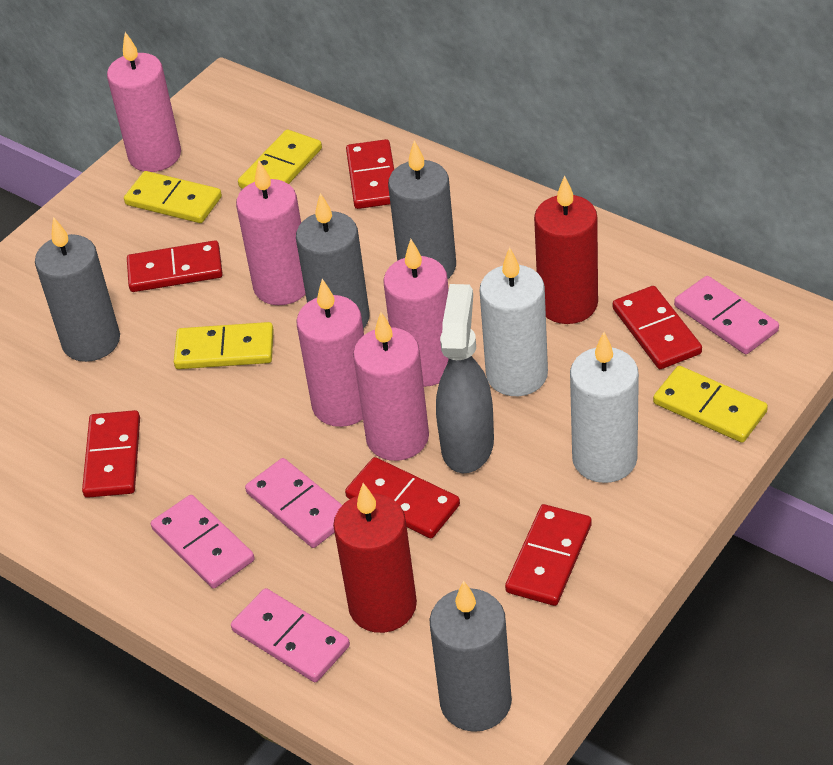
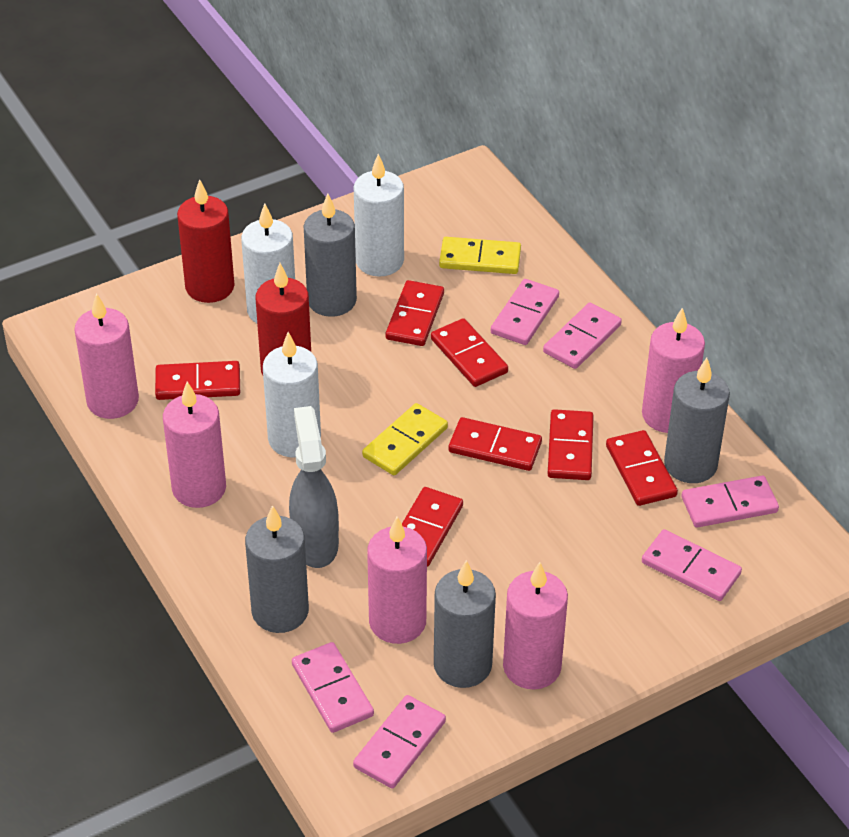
pink domino: [151,495,255,589] [231,588,350,682] [245,458,342,548] [674,276,779,354] = 4 -> [292,642,374,733] [353,695,446,788] [491,279,559,345] [543,303,622,369] [642,529,742,601] [682,476,779,528] = 6
red domino: [82,410,140,498] [127,240,223,292] [345,457,460,538] [346,139,394,209] [505,504,592,606] [613,286,702,369] = 6 -> [155,361,240,400] [386,280,444,346] [402,487,463,567] [431,318,508,387] [449,417,542,471] [548,409,594,480] [606,430,678,506] = 7
white candle: [479,247,548,396] [570,332,639,483] = 2 -> [241,203,295,323] [263,332,321,457] [354,154,404,277] = 3
yellow domino: [124,171,222,223] [174,322,274,369] [238,130,322,189] [653,366,768,443] = 4 -> [362,403,448,475] [439,237,521,274] = 2

